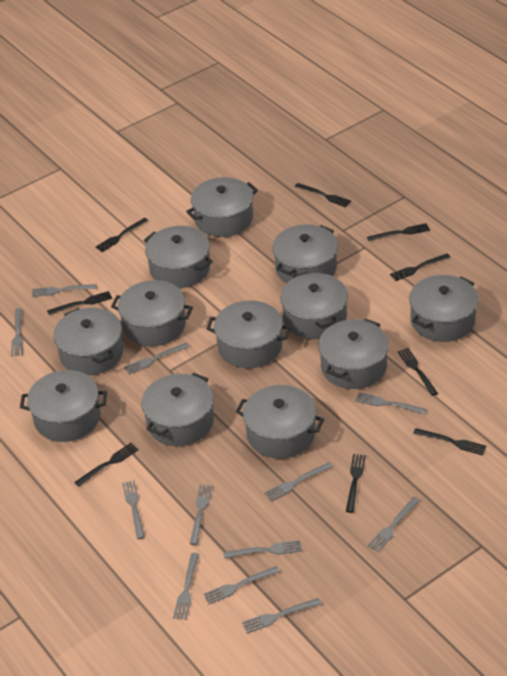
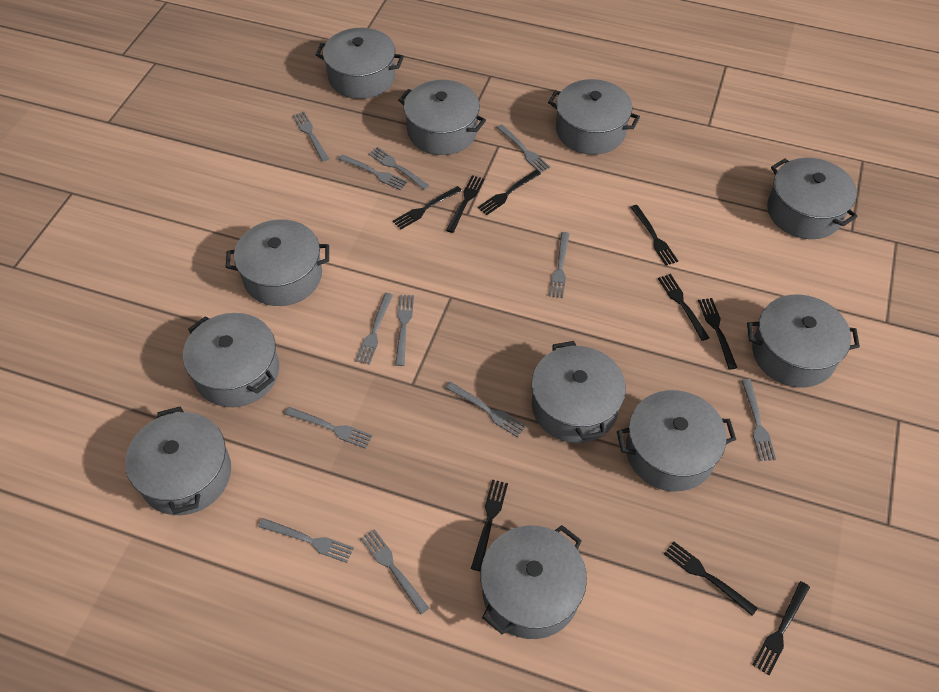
grey pot: [20,370,107,442] [53,308,124,375] [111,280,193,346] [141,373,214,446] [144,226,213,288] [186,177,258,237] [206,300,291,368] [236,385,324,459] [272,224,338,283] [280,272,348,339] [318,319,389,389] [409,275,478,342] = 12 -> [125,406,231,515] [183,313,279,407] [226,219,329,306] [315,28,404,99] [398,80,486,155] [480,525,587,639] [531,341,626,443] [548,79,640,155] [617,390,736,491] [747,295,860,388] [767,158,858,239] = 11

